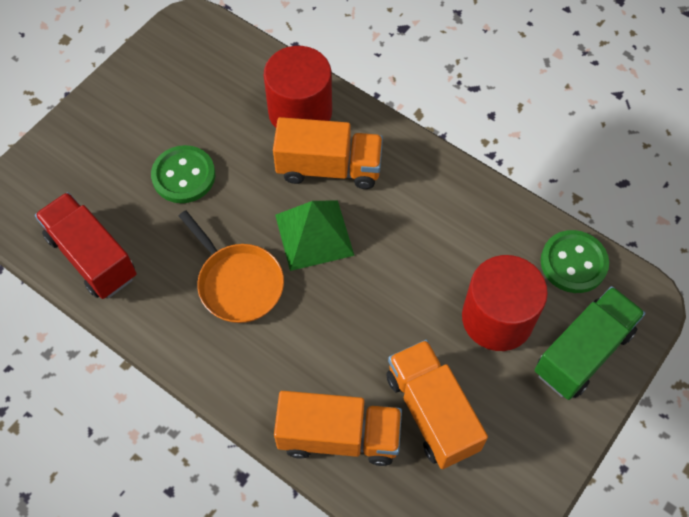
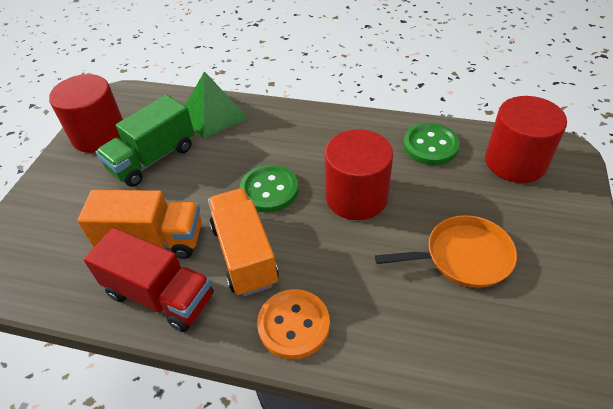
orange button: none = 0 -> [257,289,330,360] = 1
orange truck: [273,117,383,189] [274,391,402,466] [386,340,488,469] = 3 -> [77,190,202,259] [208,188,279,296] = 2
red cylinder: [264,46,332,128] [462,255,548,351] = 2 -> [49,74,123,153] [324,129,393,220] [485,96,567,183] = 3

